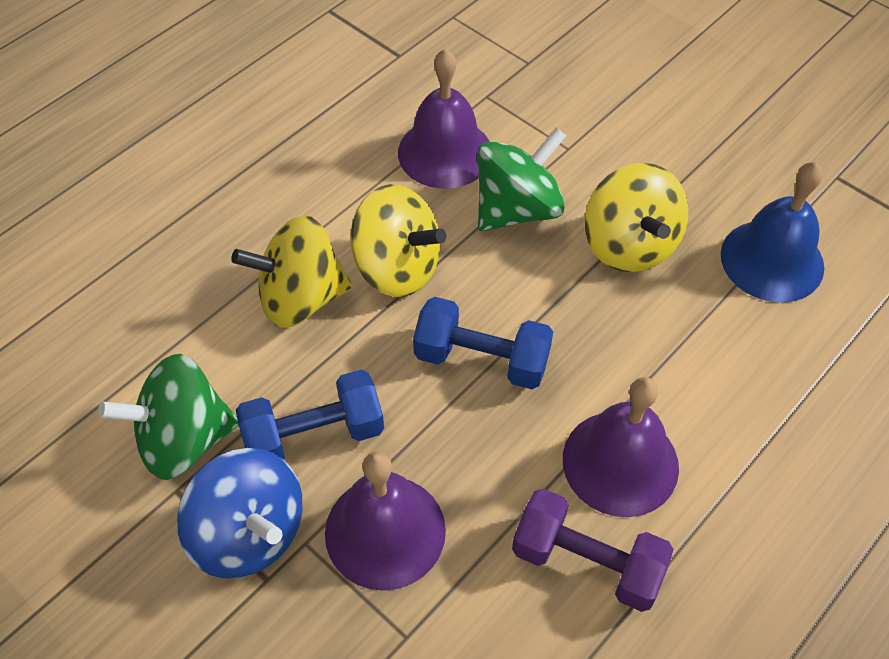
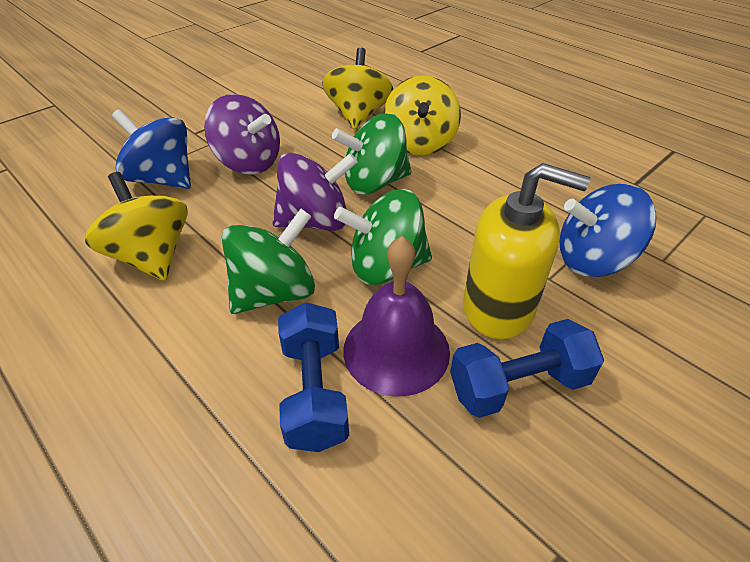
blue bell: [721,162,824,303] = 1 -> none = 0
blue spinning top: [177,448,302,578] = 1 -> [112,109,191,189] [559,184,656,277] = 2
green spinning top: [98,354,239,480] [477,127,566,231] = 2 -> [222,209,315,314] [332,113,411,194] [334,189,432,285] = 3
purple bell: [325,451,446,591] [398,49,490,189] [563,377,679,517] = 3 -> [343,236,450,397] = 1
purple dumbbell: [512,489,674,612] = 1 -> none = 0
purple spinning top: none = 0 -> [204,94,280,174] [272,153,358,231] = 2
yellow soap dispenser: none = 0 -> [463,163,590,339] = 1

